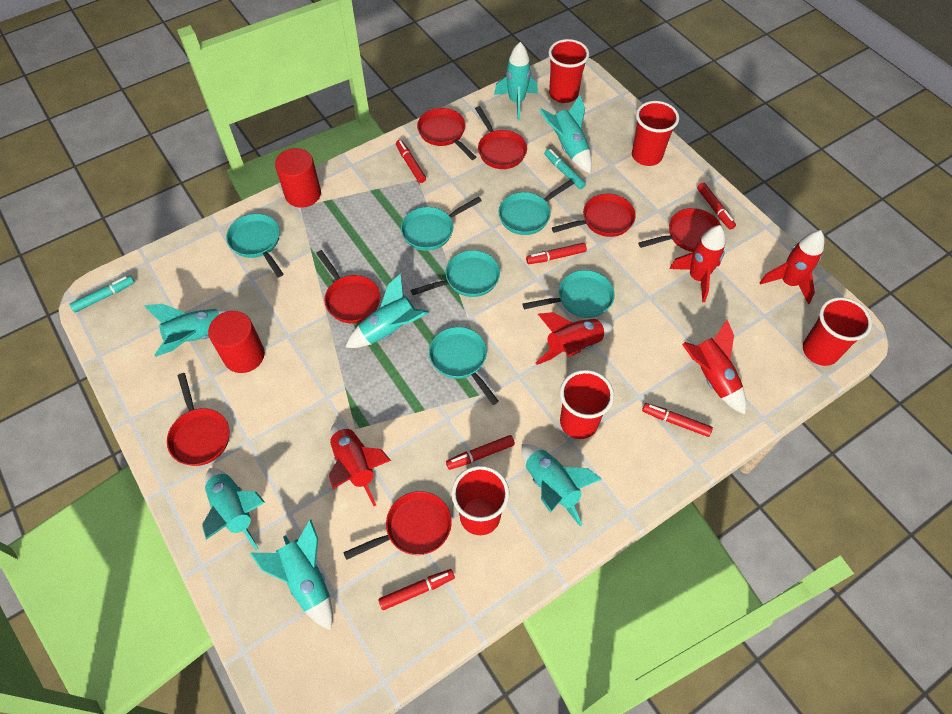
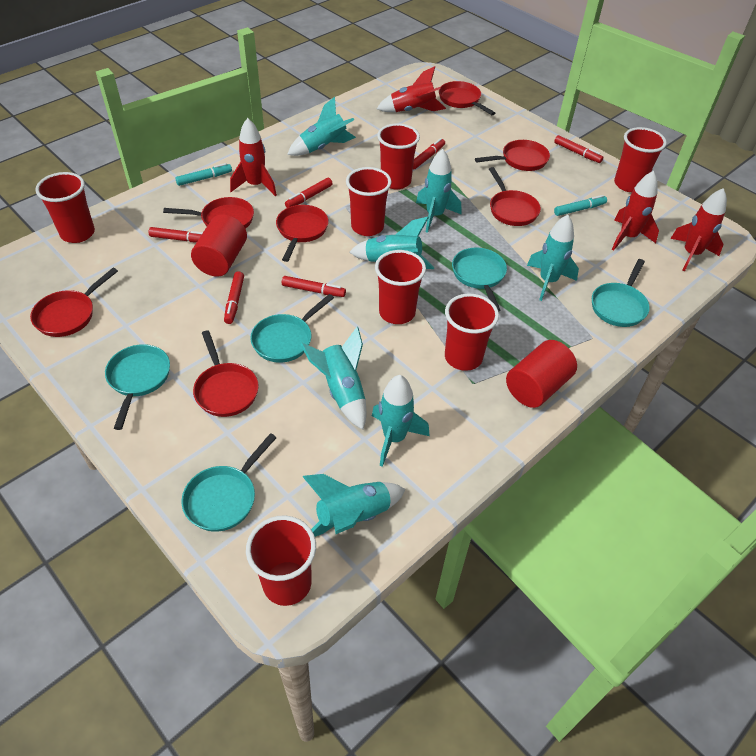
red cup: [451,466,509,535] [549,39,589,103] [560,370,614,439] [632,101,679,166] [803,297,872,366] = 5 -> [35,172,95,243] [246,515,316,606] [346,167,391,236] [375,250,426,324] [377,123,420,189] [445,294,499,371] [614,127,667,192] = 7
red rocket: [329,423,391,506] [536,312,614,365] [669,225,725,302] [682,320,746,414] [759,230,824,304] = 5 -> [230,118,277,196] [377,66,446,112] [612,171,659,251] [670,188,727,271] = 4
turquoise pan: [226,214,283,277] [401,197,482,251] [411,250,500,297] [429,327,499,405] [499,180,575,235] [523,270,615,318] = 6 -> [105,344,170,430] [182,433,277,532] [250,294,334,363] [452,248,507,311] [592,259,650,327] = 5

